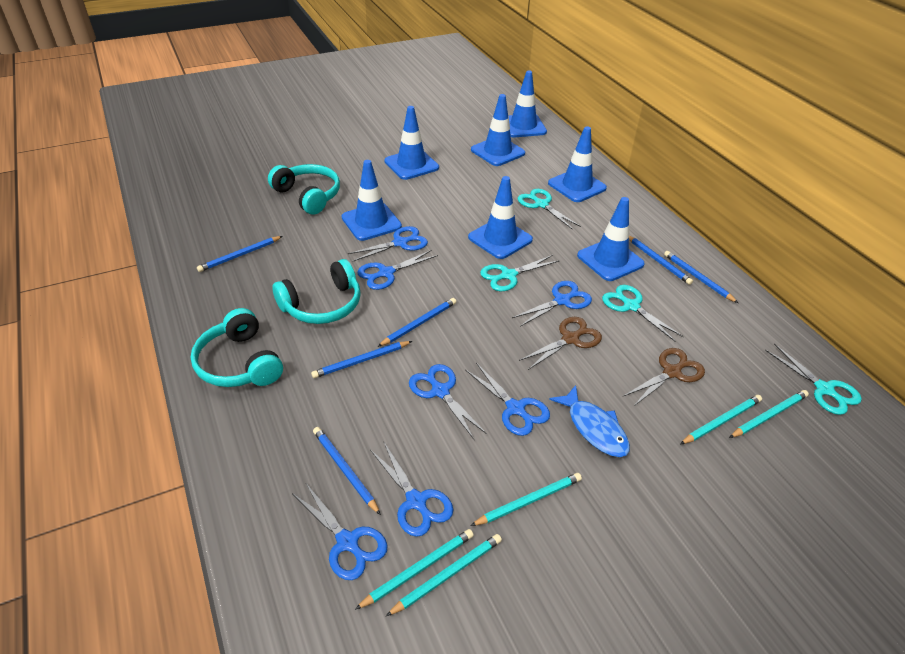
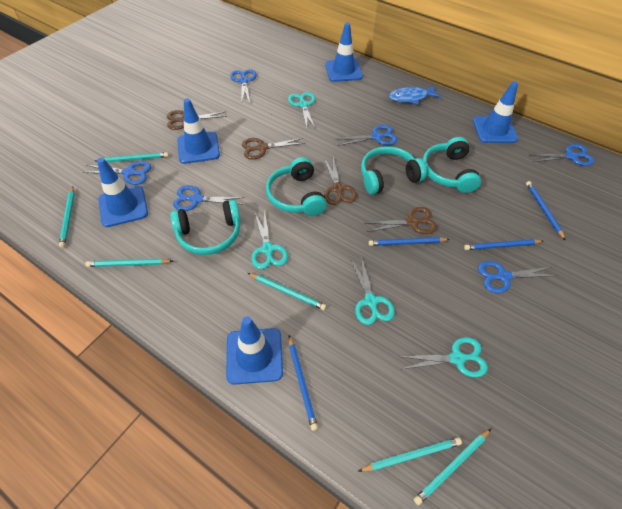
blue pencil: [197,236,283,272] [311,341,412,378] [313,427,381,515] [377,298,456,347] [629,236,693,285] [664,251,738,303] = 6 -> [289,335,318,431] [369,237,450,246] [464,239,543,250] [526,181,566,241] = 4
blue scissors: [292,483,388,580] [348,226,428,262] [357,250,438,290] [370,443,453,537] [409,364,487,439] [466,363,550,436] [512,281,592,327] = 7 -> [83,161,151,185] [173,185,244,211] [230,69,257,102] [337,125,398,146] [478,261,558,293] [531,144,594,166] = 6
blue traffic cone: [342,160,402,241] [385,106,439,180] [468,176,533,259] [471,94,525,166] [509,70,547,137] [548,126,607,202] [577,197,645,281] = 7 -> [97,158,148,227] [177,98,220,164] [226,316,283,385] [325,23,363,82] [473,81,518,143] = 5
brown scissors: [519,317,602,370] [624,348,705,407] = 2 -> [167,110,227,130] [242,138,305,159] [324,158,357,205] [366,207,437,234] = 4
turquoise headphones: [191,308,283,387] [268,164,340,215] [272,259,361,324] = 3 -> [170,199,241,255] [266,157,327,216] [361,146,427,194] [422,137,481,193] = 4
turquoise pencil: [355,529,474,610] [386,534,502,616] [470,473,582,526] [680,395,762,445] [729,390,809,438] = 5 -> [59,186,75,248] [85,259,173,267] [95,152,169,162] [248,273,326,310] [358,437,462,472] [414,429,491,505] = 6

